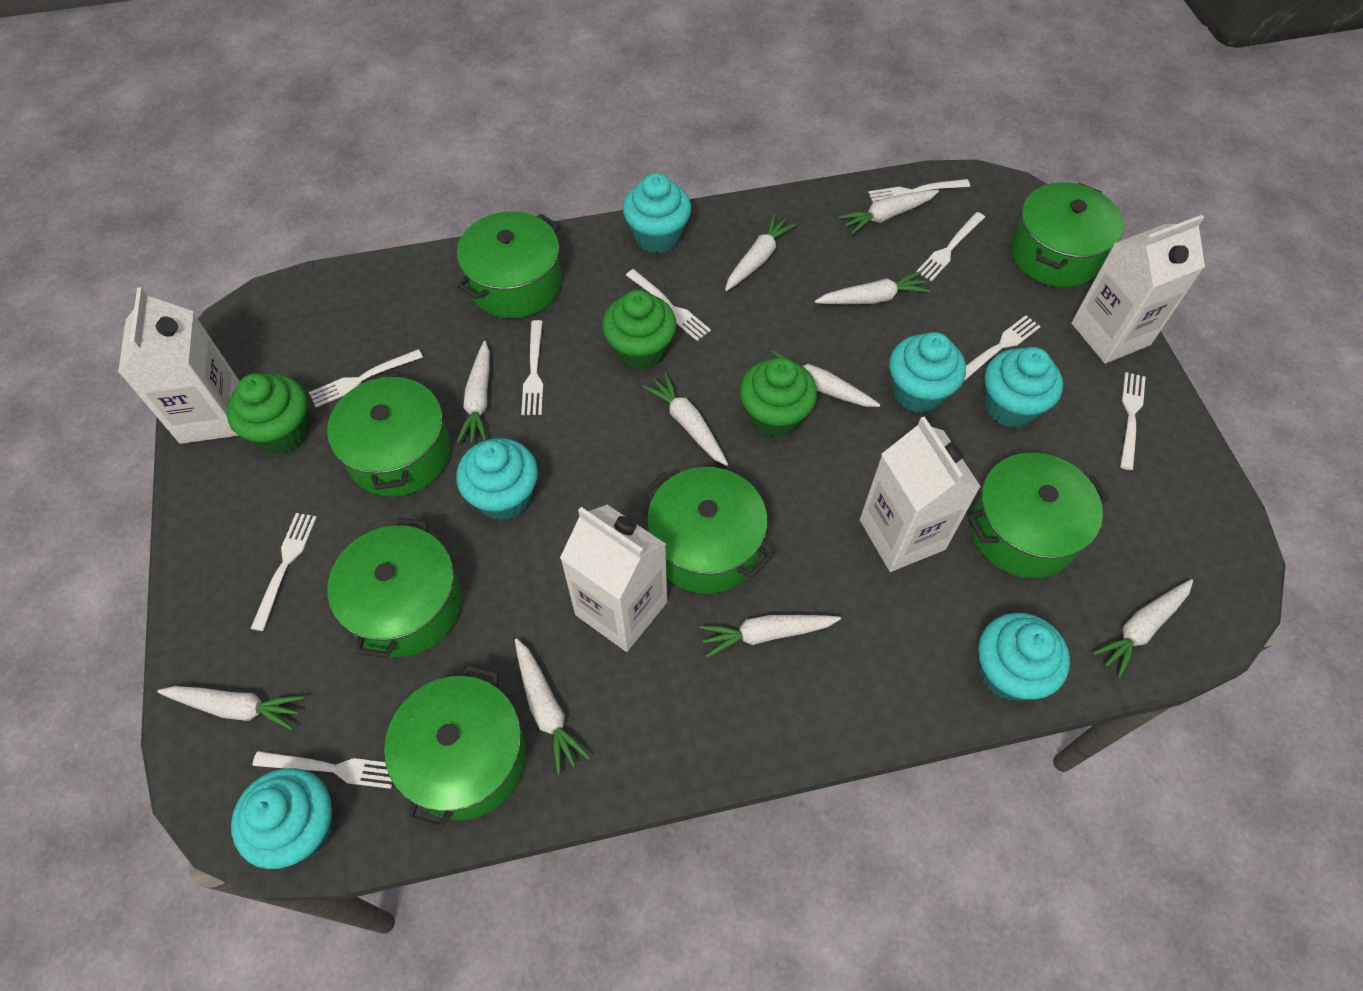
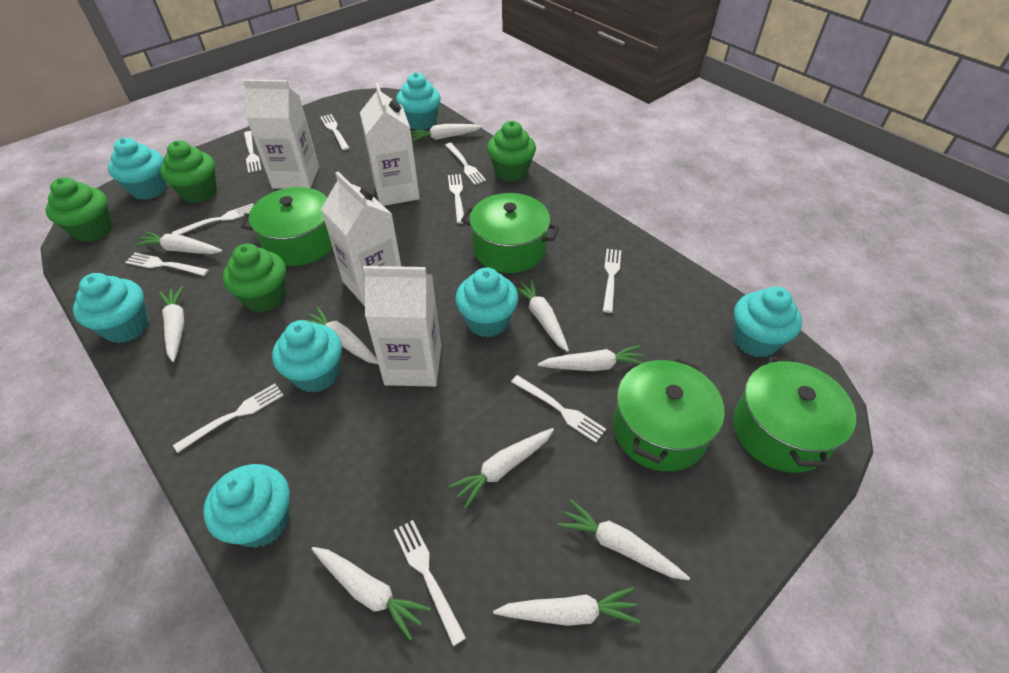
green cupcake: [226,373,309,454] [602,290,676,371] [740,357,817,438] = 3 -> [46,177,113,242] [160,141,217,203] [223,244,286,312] [487,121,536,182] = 4
green pot: [327,372,450,497] [327,518,462,658] [384,665,526,831] [457,211,562,318] [644,467,772,594] [968,452,1109,578] [1011,182,1124,287] = 7 -> [241,187,333,266] [461,193,559,273] [613,358,725,471] [733,357,856,473] = 4
turquoise cupcake: [231,768,333,869] [456,438,538,520] [623,173,691,253] [889,332,966,413] [978,613,1070,701] [985,347,1063,428] = 6 -> [73,273,149,343] [108,138,167,200] [203,464,289,548] [272,320,342,393] [396,73,441,130] [455,267,518,337] [734,287,802,358] = 7
white fork: [250,513,317,631] [253,751,392,789] [309,349,423,407] [521,320,543,415] [626,269,711,341] [868,179,970,203] [916,212,985,281] [964,315,1041,381] [1120,372,1146,470] = 9 -> [125,253,209,276] [172,203,254,235] [173,384,284,453] [244,131,261,173] [320,114,349,150] [394,520,466,646] [445,143,486,185] [448,174,464,224] [511,375,606,443] [603,249,621,313] = 10

